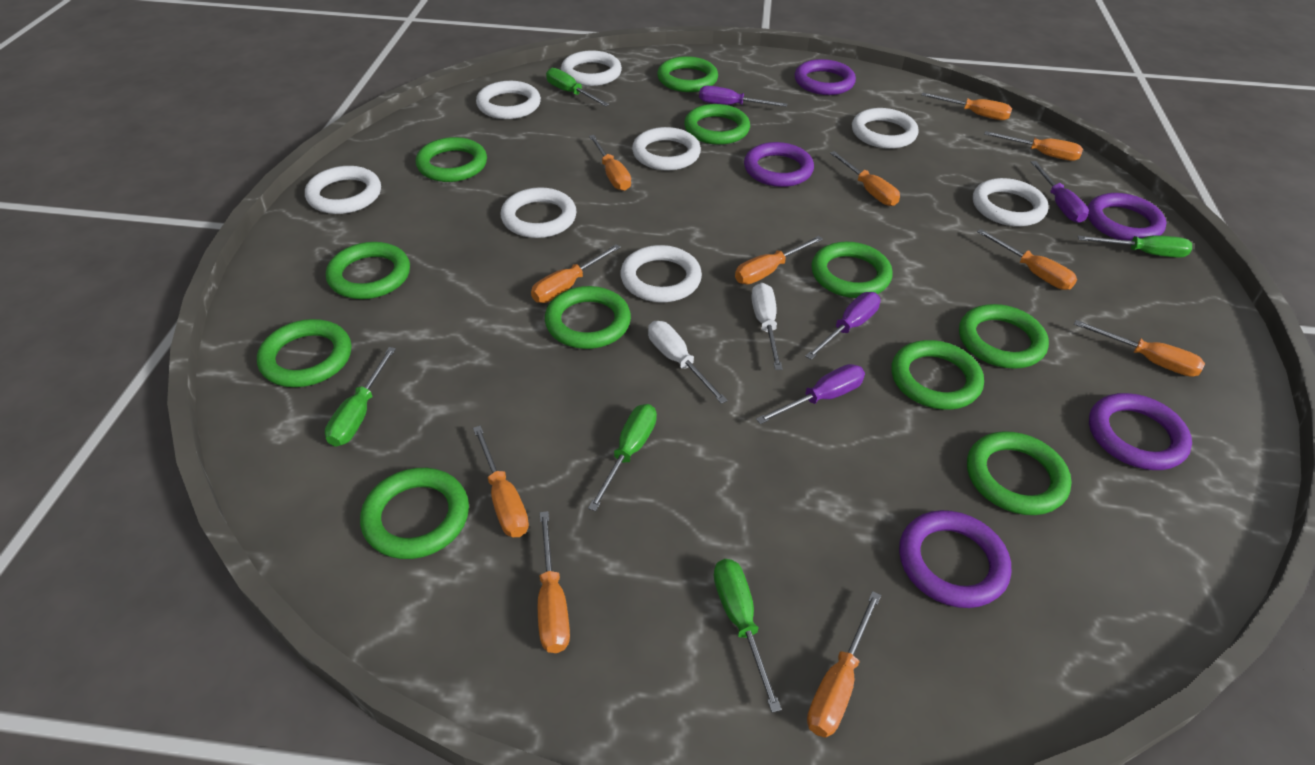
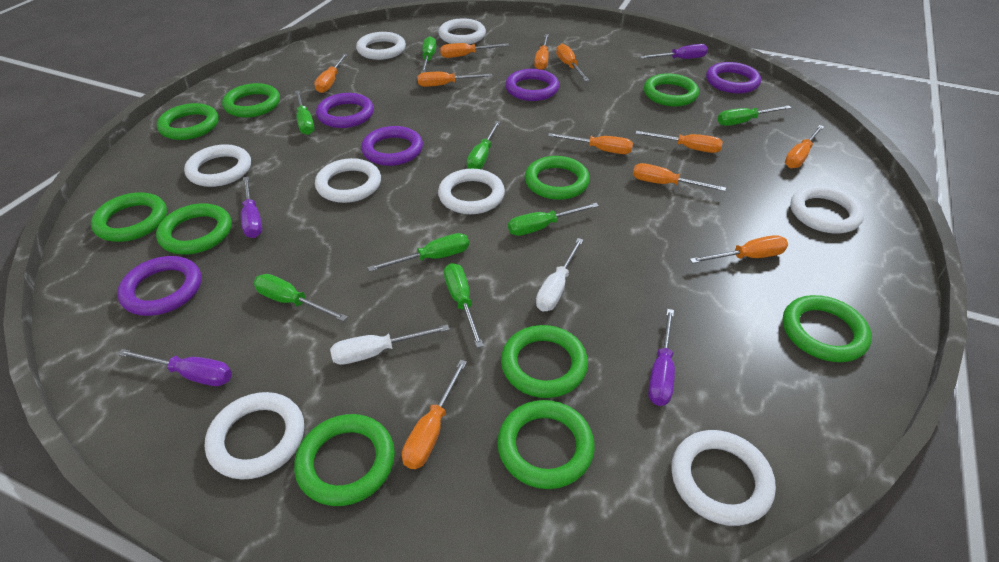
green ring: [257,319,351,387] [326,242,410,299] [360,468,469,559] [416,137,487,182] [545,286,631,349] [657,56,718,92] [684,104,750,145] [811,242,893,298] [891,340,984,410] [959,304,1049,369] [967,431,1072,515] = 11 -> [91,192,167,242] [156,203,232,254] [157,103,219,140] [222,83,280,118] [294,414,395,506] [497,400,595,489] [501,325,588,398] [525,156,590,200] [644,73,699,106] [783,295,872,362] = 10
green screwdriver: [325,347,396,447] [546,68,609,107] [588,404,657,511] [714,559,782,713] [1078,235,1192,258] = 5 -> [253,274,347,321] [295,90,315,135] [368,233,469,272] [421,36,436,73] [444,263,484,348] [467,121,500,169] [508,203,599,236] [718,105,791,126] = 8

